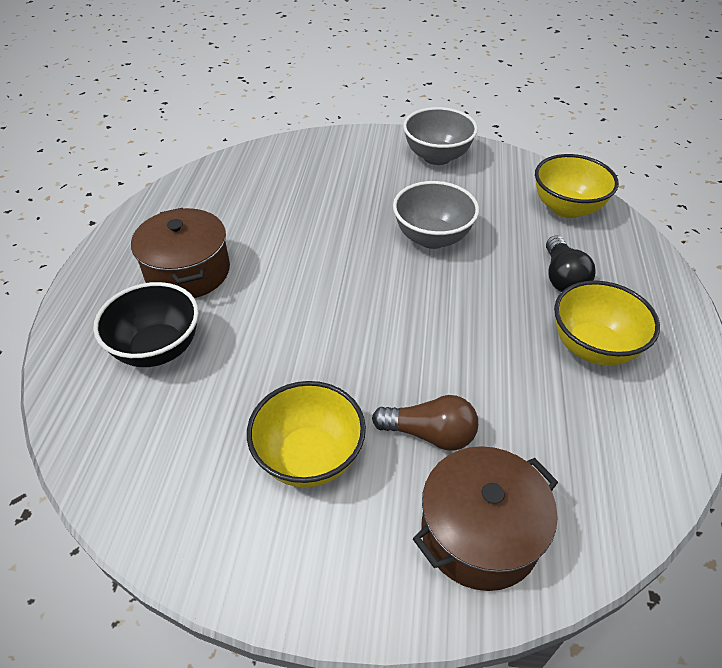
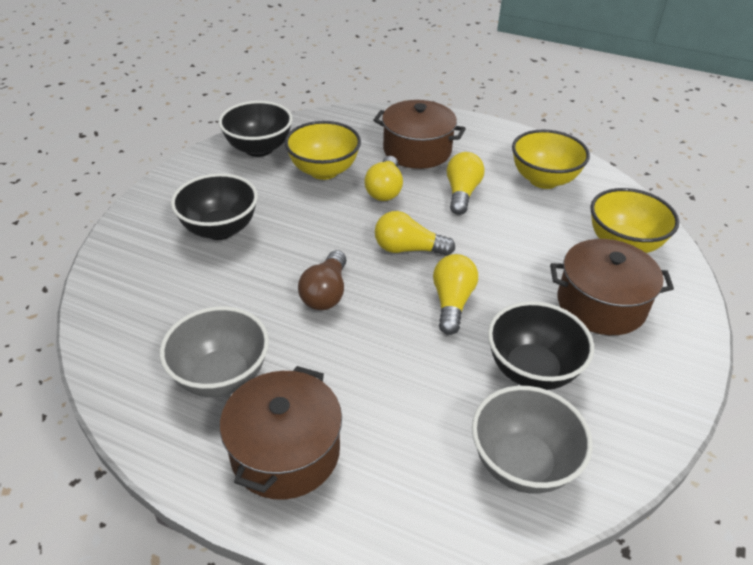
black bowl: [93,282,199,367] = 1 -> [171,173,258,240] [219,101,293,157] [488,301,594,390] = 3
black light bulb: [546,235,596,292] = 1 -> none = 0
brown pot: [131,208,230,298] [413,446,558,591] = 2 -> [220,366,342,500] [373,100,466,169] [550,239,674,335] = 3
yellow light bulb: none = 0 -> [364,156,403,201] [375,211,455,256] [433,254,478,335] [447,152,485,215] = 4

